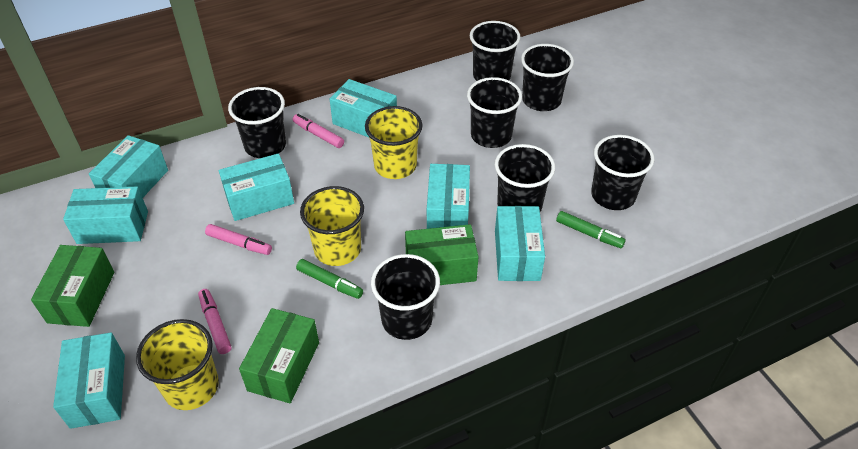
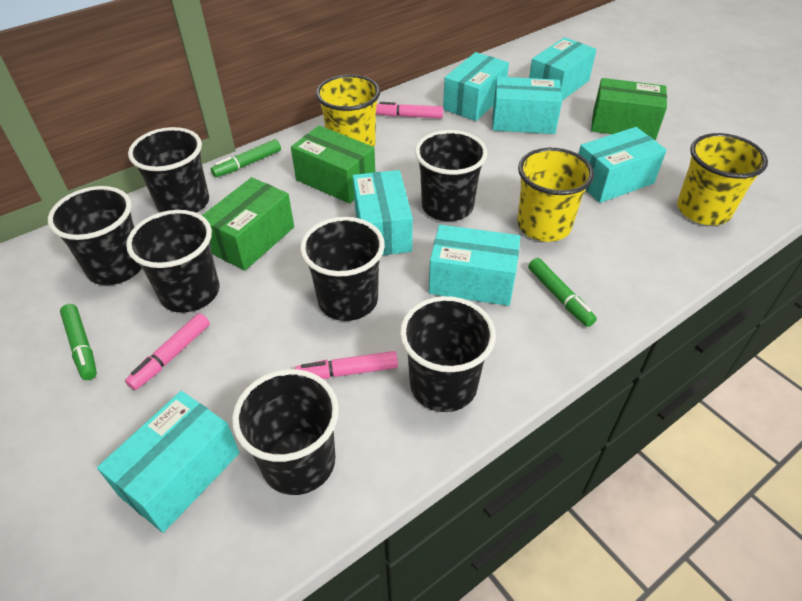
green marker: [296,259,363,299] [556,211,626,248] = 2 -> [60,304,97,380] [211,139,281,177] [528,258,597,327] = 3

